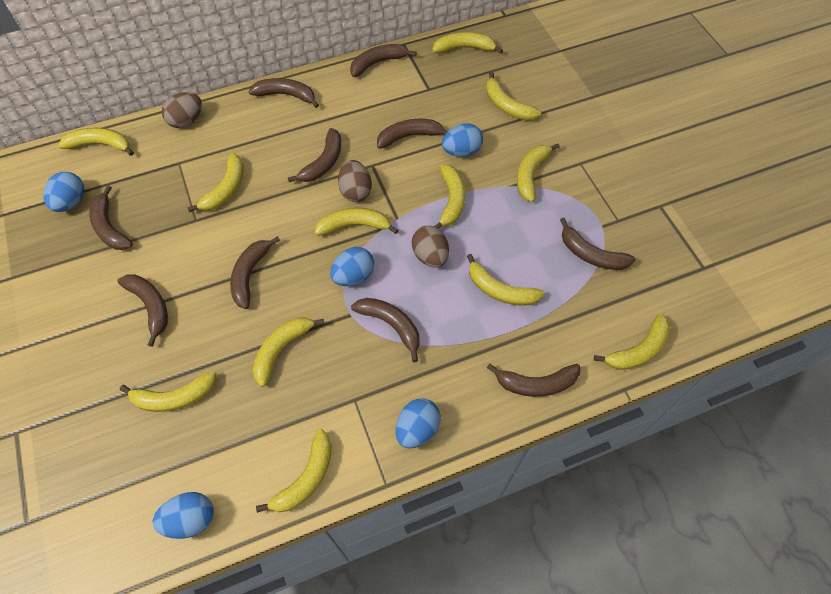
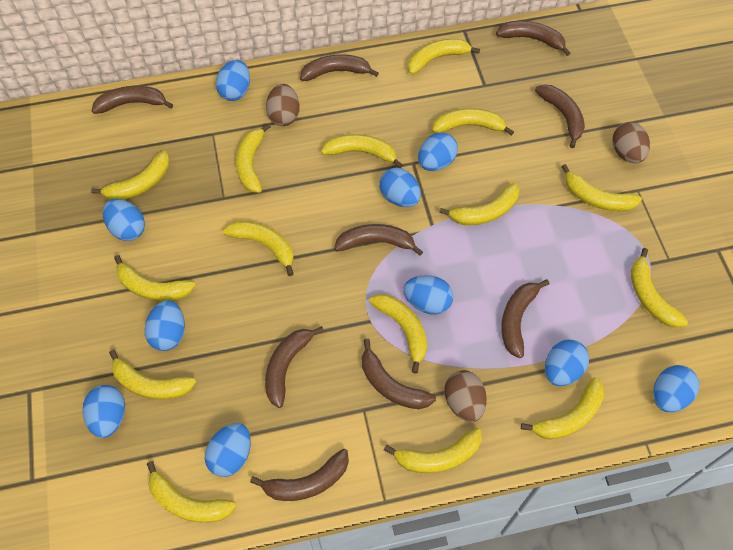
blue egg: [43,172,84,212] [153,492,214,539] [330,247,374,286] [395,398,441,448] [442,123,483,157] = 5 -> [83,385,125,438] [103,199,145,241] [144,300,185,351] [205,423,251,477] [216,60,250,101] [379,168,421,207] [403,275,453,315] [418,132,458,171] [545,340,589,386] [653,365,699,412] = 10
brown banana: [89,185,133,250] [118,274,168,347] [230,236,280,309] [249,78,319,108] [288,128,341,182] [350,44,417,77] [351,298,420,362] [377,119,448,149] [487,363,580,397] [560,218,636,270] = 10 -> [92,86,173,114] [250,449,349,501] [265,326,324,408] [300,54,379,81] [334,224,423,256] [362,339,436,409] [496,21,571,56] [501,279,549,358] [535,84,585,148] = 9
yellow banana: [58,128,134,156] [120,371,216,412] [187,153,243,212] [253,317,324,387] [256,429,332,513] [314,208,398,236] [432,32,503,54] [434,165,465,229] [467,254,545,306] [486,72,541,120] [517,144,560,202] [594,314,671,370] = 12 -> [91,151,170,200] [109,350,196,400] [114,255,195,301] [147,461,236,523] [223,221,294,276] [236,123,271,193] [321,134,403,168] [369,294,427,373] [384,428,482,473] [408,39,480,75] [432,108,514,136] [439,183,519,225] [521,377,604,440] [561,164,642,211] [631,248,688,328] = 15

